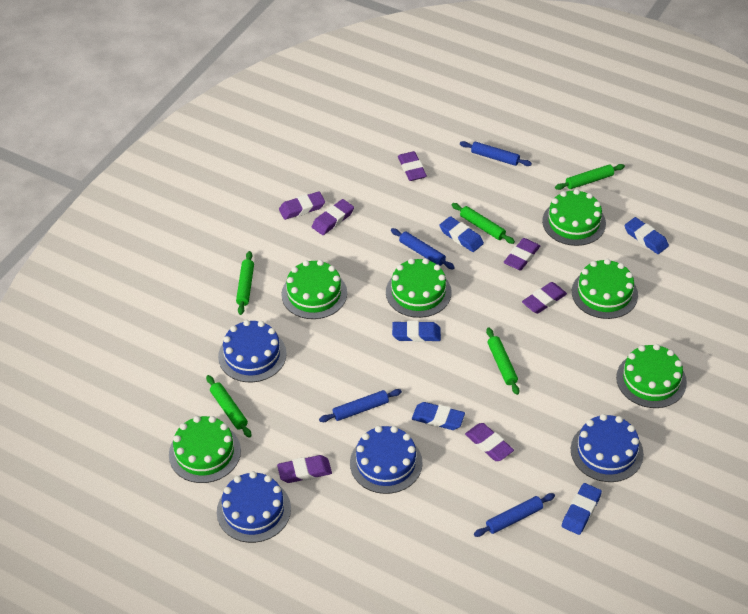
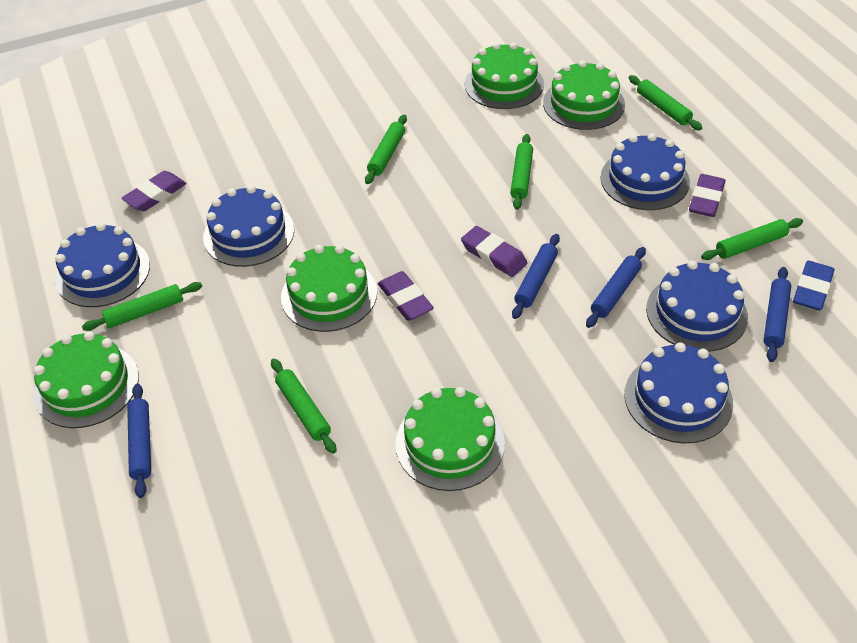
blue cake: [217,471,291,543] [218,320,287,382] [350,426,423,494] [571,414,644,482] = 4 -> [55,223,150,307] [203,185,294,267] [600,133,690,210] [624,342,733,443] [646,260,748,352] = 5
blue eraser: [392,321,441,342] [412,402,465,430] [439,216,484,252] [562,483,602,535] [624,217,669,254] = 5 -> [793,261,834,311] = 1
green cake: [169,416,241,483] [281,260,347,319] [386,258,452,318] [542,189,606,246] [572,259,638,319] [616,344,687,408] = 6 -> [34,331,139,428] [281,245,377,332] [395,387,505,491] [465,43,544,109] [543,60,625,130] = 5
green rolling pin: [206,375,251,438] [236,251,254,315] [452,203,515,244] [486,328,519,395] [555,164,625,190] = 5 -> [82,282,202,331] [271,359,336,454] [365,115,407,184] [510,134,533,210] [629,75,702,130] [701,218,803,260] = 6
purple eraser: [277,455,332,483] [279,191,325,220] [312,199,354,235] [398,151,427,181] [465,423,514,461] [504,238,540,270] [522,282,567,314] = 7 -> [121,171,187,211] [378,271,434,321] [461,226,527,277] [689,174,725,217] = 4

